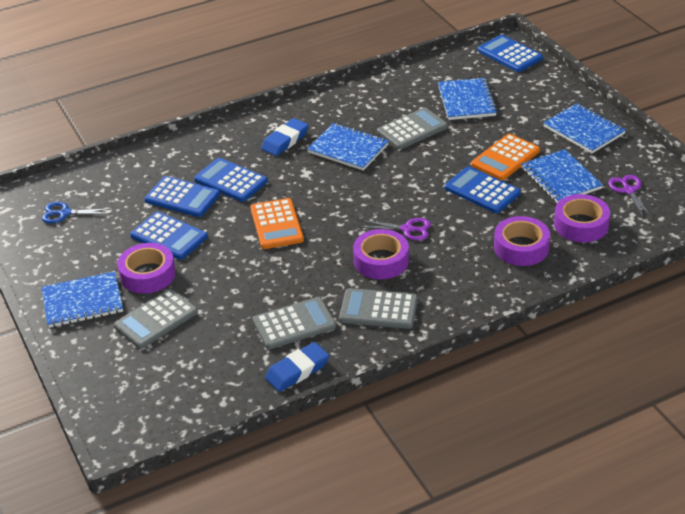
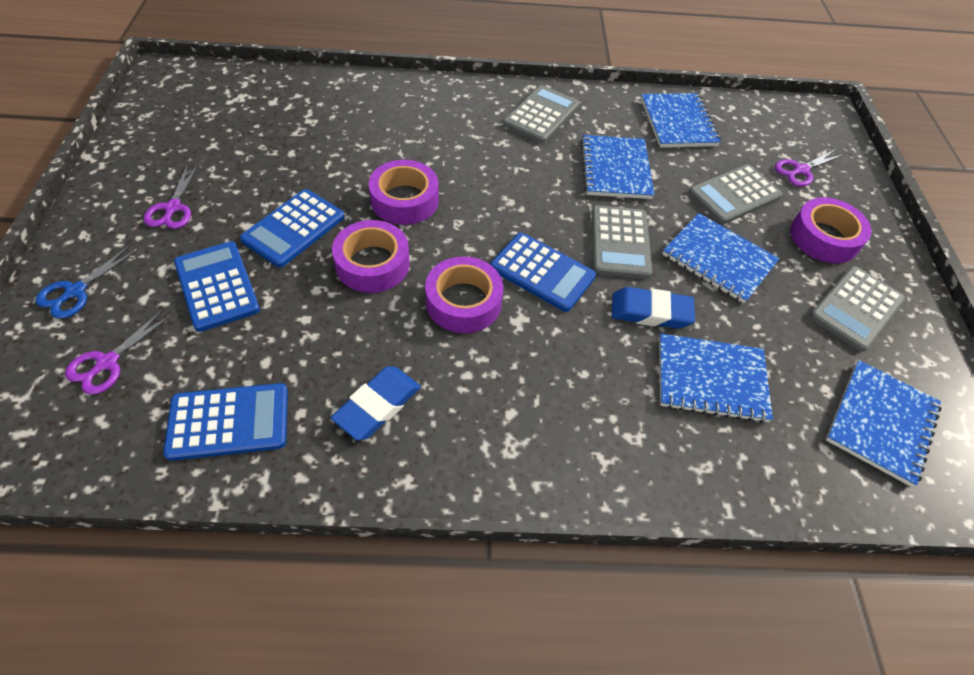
blue calculator: [130,212,208,260] [145,176,220,217] [194,158,268,202] [445,166,521,213] [478,35,543,72] = 5 -> [163,383,288,461] [174,241,260,332] [240,189,345,268] [490,232,596,312] = 4
orange calculator: [250,198,304,249] [471,134,540,180] = 2 -> none = 0
purple scissors: [360,218,431,241] [608,175,652,218] = 2 -> [65,309,173,395] [144,164,199,229] [775,149,843,187] = 3

